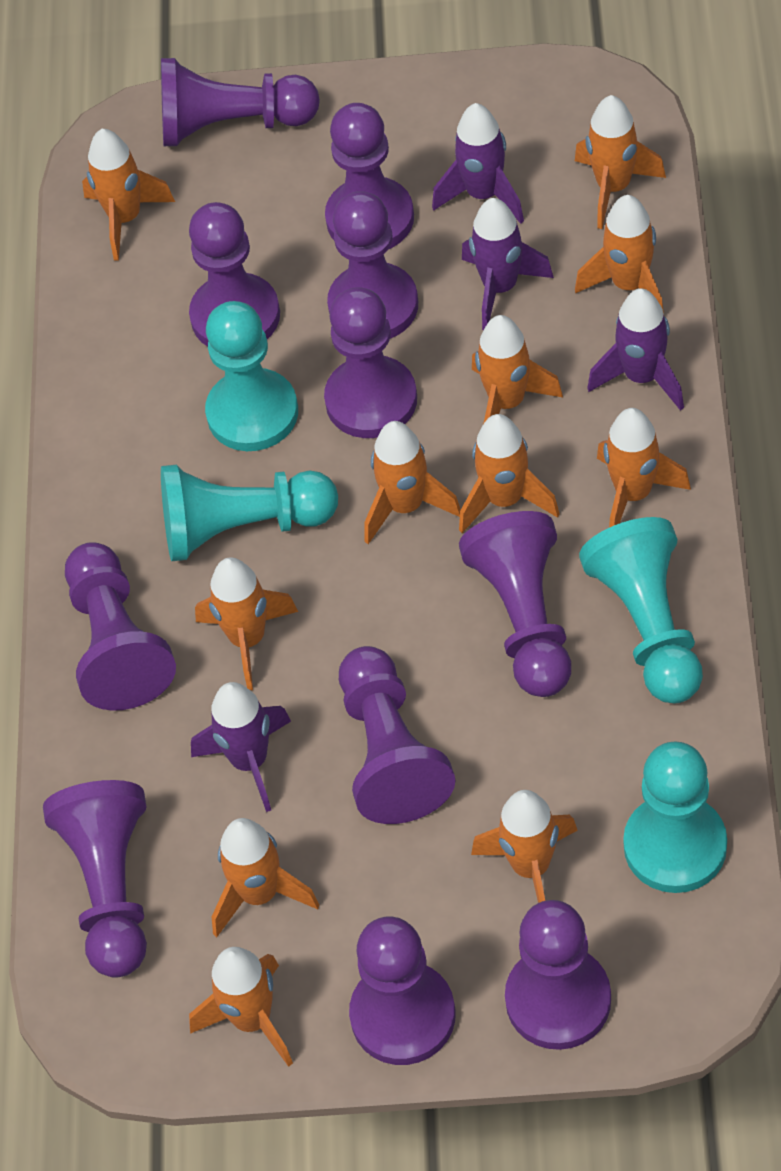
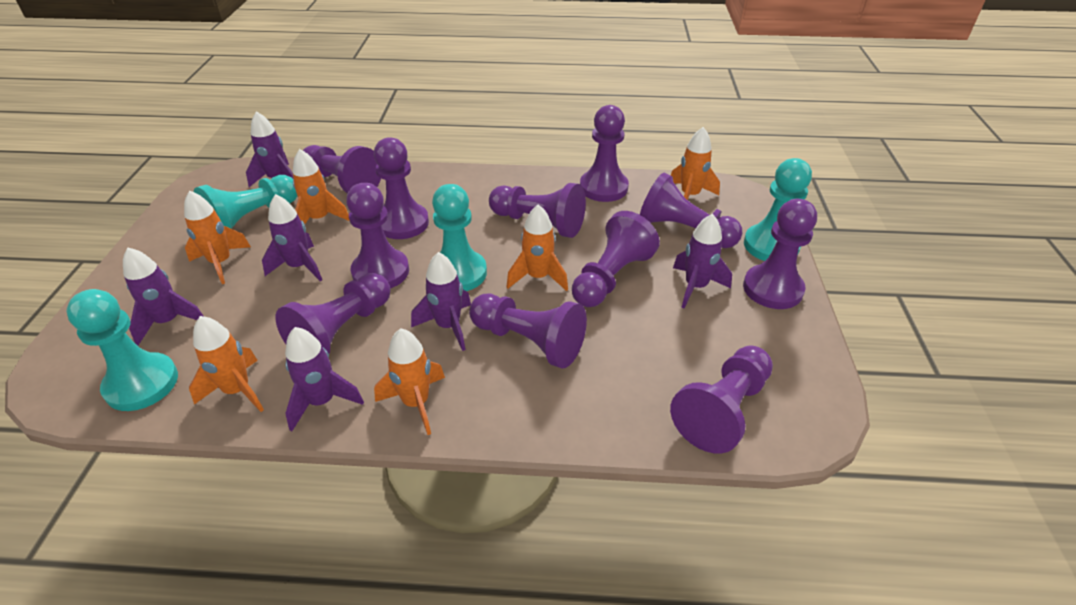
orange rocket: [82,129,175,261] [189,947,293,1067] [195,557,298,690] [212,818,319,937] [365,421,461,544] [459,414,560,533] [471,790,578,903] [472,315,563,424] [575,95,666,229] [575,195,664,314] [597,408,691,528] = 11 -> [184,190,251,284] [189,316,264,412] [293,149,350,224] [374,328,445,435] [507,204,568,291] [671,127,720,200] = 6
purple rocket: [191,682,291,812] [432,103,524,224] [462,198,554,330] [587,288,684,411] = 4 -> [123,248,203,346] [246,111,293,187] [262,194,322,281] [285,327,364,431] [411,252,471,351] [673,214,732,309] = 6

